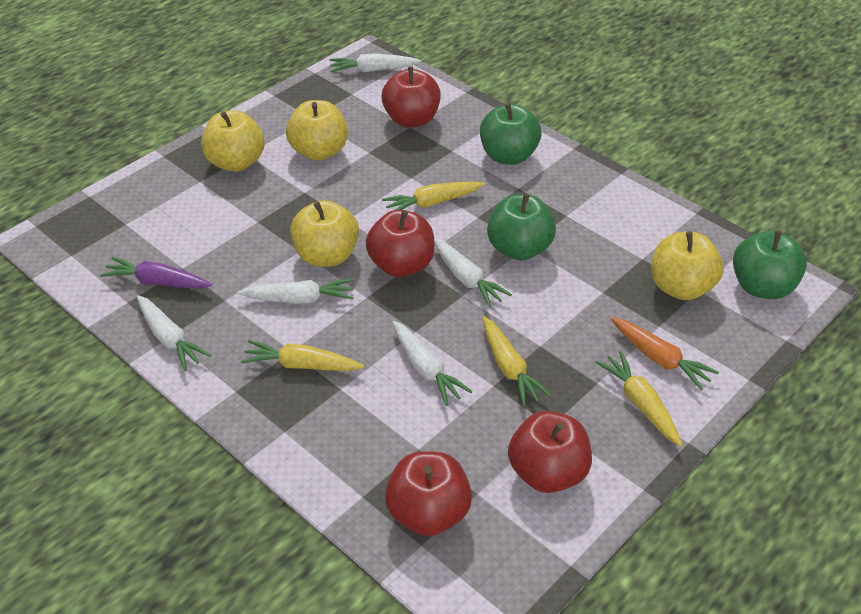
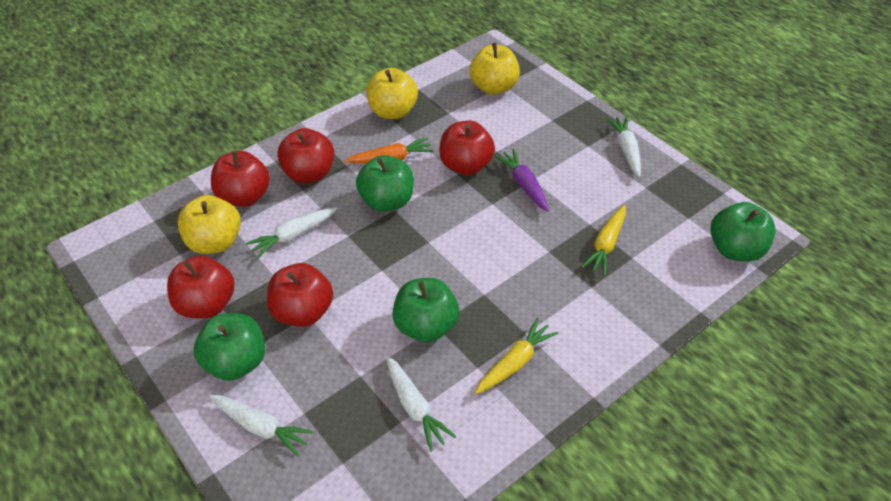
green apple: [480,103,542,165] [487,193,556,261] [733,230,807,299] = 3 -> [194,313,265,381] [356,155,414,212] [392,278,459,342] [711,202,776,261] = 4
red apple: [366,210,435,277] [381,67,441,128] [385,451,472,536] [508,411,592,493] = 4 -> [167,256,235,318] [211,151,270,207] [267,263,333,327] [277,128,334,183] [439,121,495,175] = 5
white carrot: [137,295,211,371] [237,278,354,304] [329,53,421,72] [392,321,473,406] [434,238,512,308] = 5 -> [209,395,314,457] [246,207,337,259] [386,356,456,452] [606,116,641,177] = 4
yellow apple: [201,110,264,172] [286,100,348,161] [290,200,359,267] [651,231,724,300] = 4 -> [177,195,241,254] [366,68,418,119] [469,43,520,95] = 3
yellow carrot: [241,340,364,371] [382,182,485,210] [482,316,552,407] [596,351,682,446] = 4 -> [475,318,559,394] [581,205,626,276] = 2

